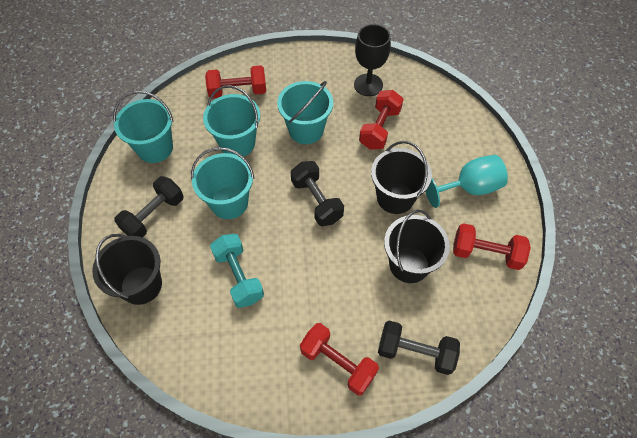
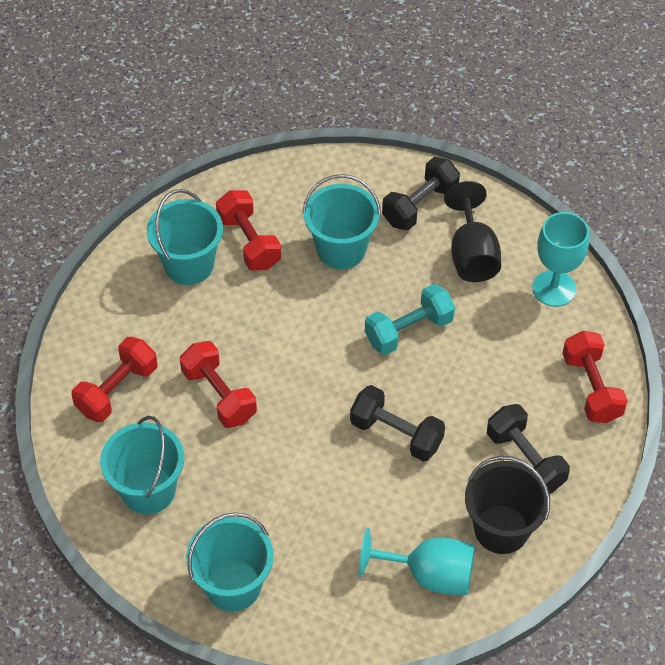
black bucket: [92,234,162,305] [371,141,432,214] [384,210,450,283] = 3 -> [465,456,550,554] = 1
turquoise goblet: [425,155,508,208] = 1 -> [359,528,475,595] [532,212,589,307] = 2

